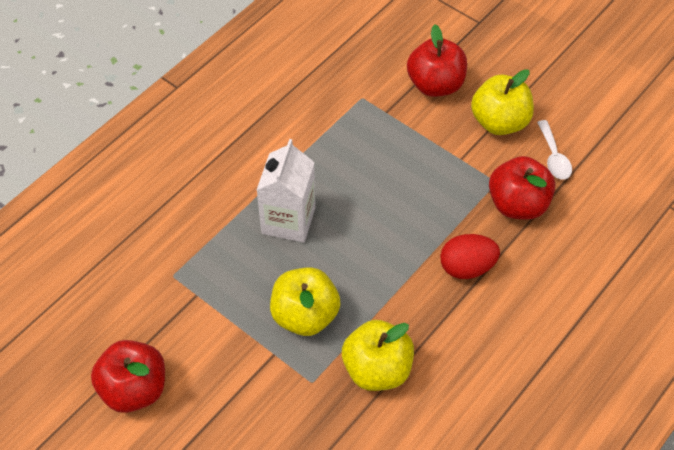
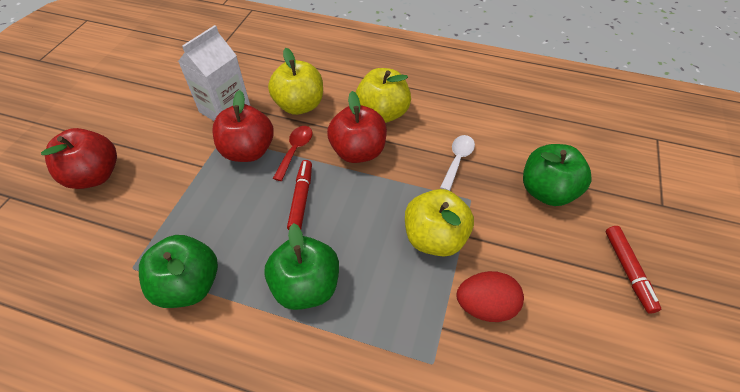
green apple: none = 0 -> [139,235,218,308] [264,223,339,310] [523,144,592,206] = 3
red marker: none = 0 -> [287,160,312,230] [606,226,661,314] = 2
red spoon: none = 0 -> [273,126,313,181] = 1

